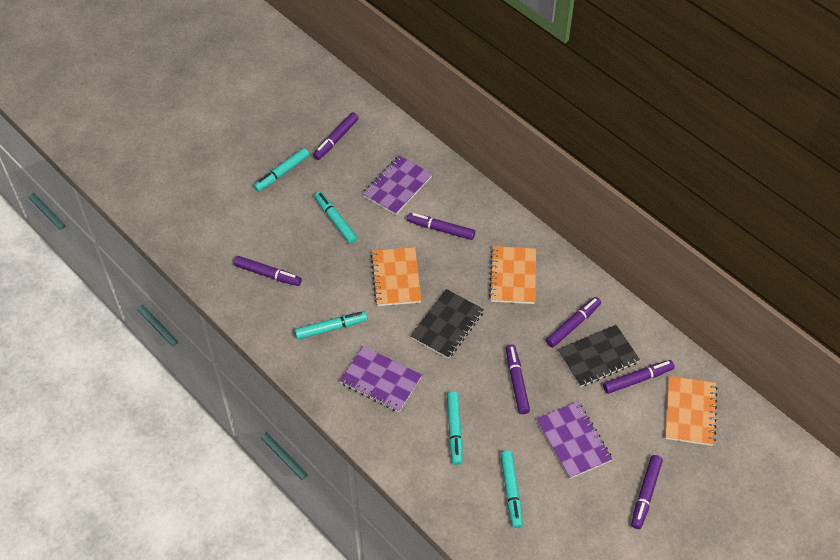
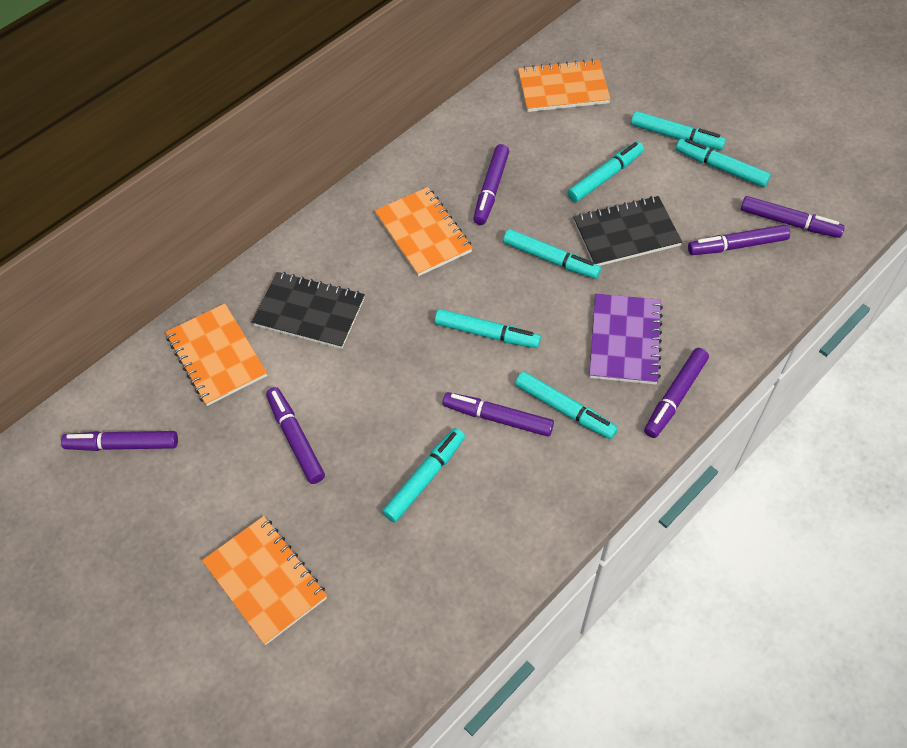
orange notebook: [371,247,421,306] [489,246,536,304] [665,376,718,446] = 3 -> [165,303,267,406] [202,516,327,645] [375,187,473,276] [518,59,611,112] = 4
purple notebook: [339,346,422,412] [362,155,432,215] [536,401,612,479] = 3 -> [589,294,663,385] = 1
turquoise marker: [254,148,309,192] [294,311,368,340] [315,192,357,244] [447,391,463,465] [500,450,523,528] = 5 -> [382,428,465,522] [435,309,541,348] [503,229,601,279] [515,372,618,439] [567,142,644,202] [631,111,726,150] [676,138,771,187] = 7

